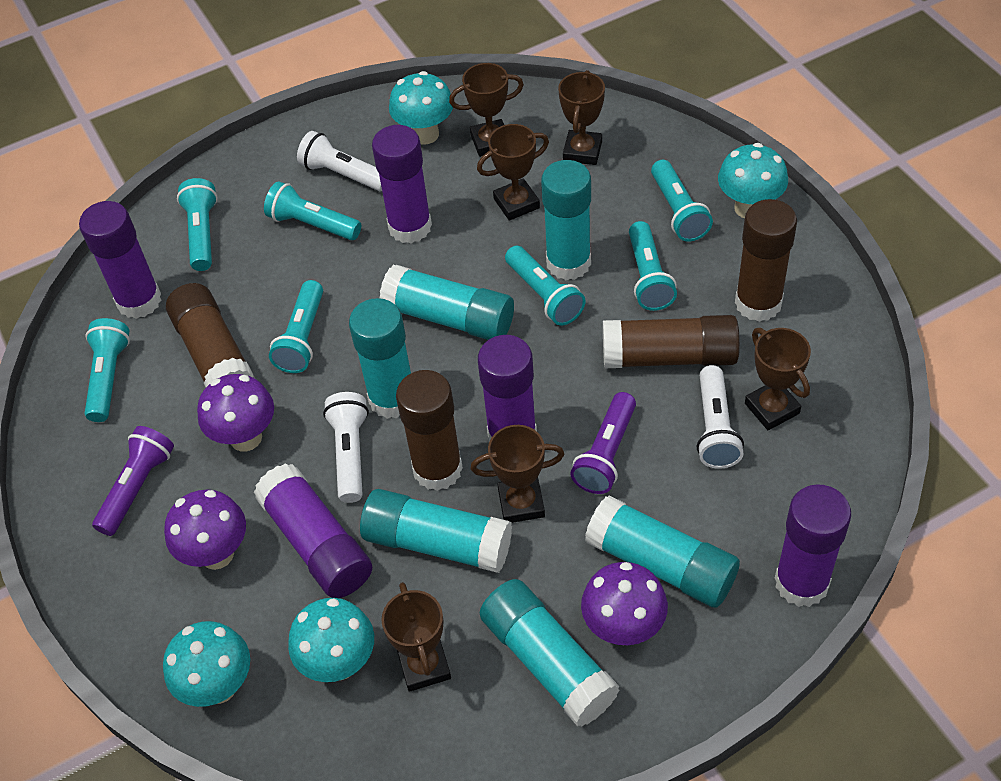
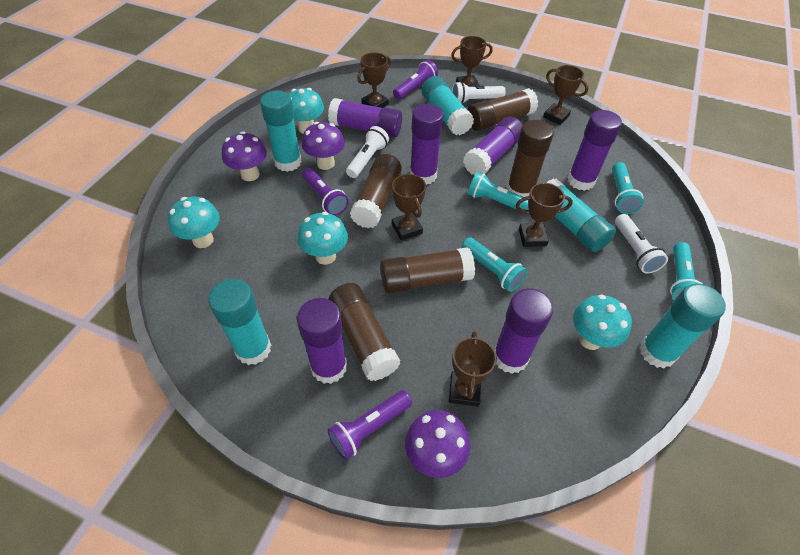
brown glue stick: [166,283,255,387] [396,370,463,491] [603,315,740,368] [735,199,797,322] = 4 -> [329,283,400,381] [350,154,402,228] [380,247,475,293] [468,88,538,131] [506,120,554,197] = 5
purple flashlight: [92,426,174,536] [570,392,636,494] = 2 -> [302,168,349,216] [328,390,412,460] [393,60,438,100] = 3
purple glue stick: [79,201,161,319] [254,463,372,598] [372,125,432,243] [478,335,537,441] [775,484,851,607] = 5 -> [297,298,347,384] [328,98,402,138] [410,104,444,185] [463,116,523,175] [494,288,553,374] [567,110,622,191] = 6
turquoise flashlight: [85,318,130,422] [177,178,218,271] [264,182,361,240] [269,280,323,373] [505,246,586,325] [629,221,677,311] [651,160,713,241] = 7 -> [462,237,527,292] [468,172,529,214] [612,162,644,214] [670,242,702,300] = 4
turquoise glue stick: [349,298,411,419] [360,489,512,573] [380,265,514,340] [480,579,620,727] [541,160,591,280] [585,495,740,608] = 6 -> [208,279,271,365] [260,91,302,172] [422,76,474,135] [547,178,616,252] [639,284,726,368] = 5

